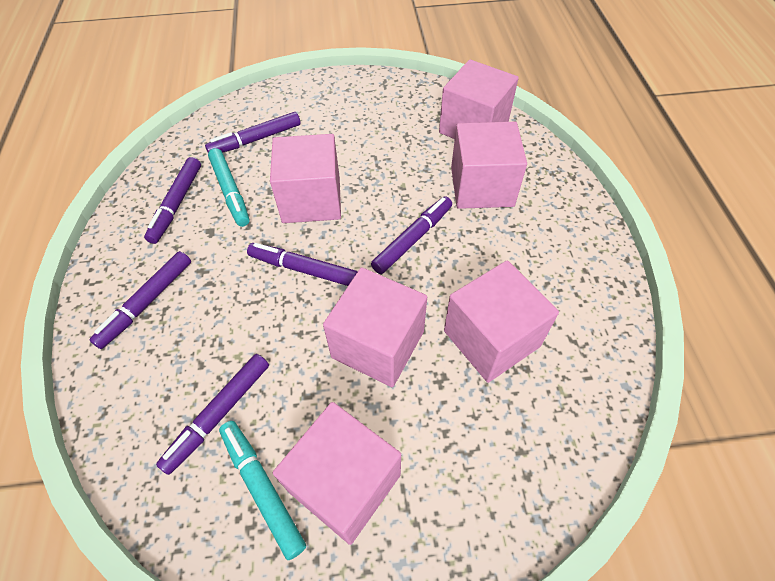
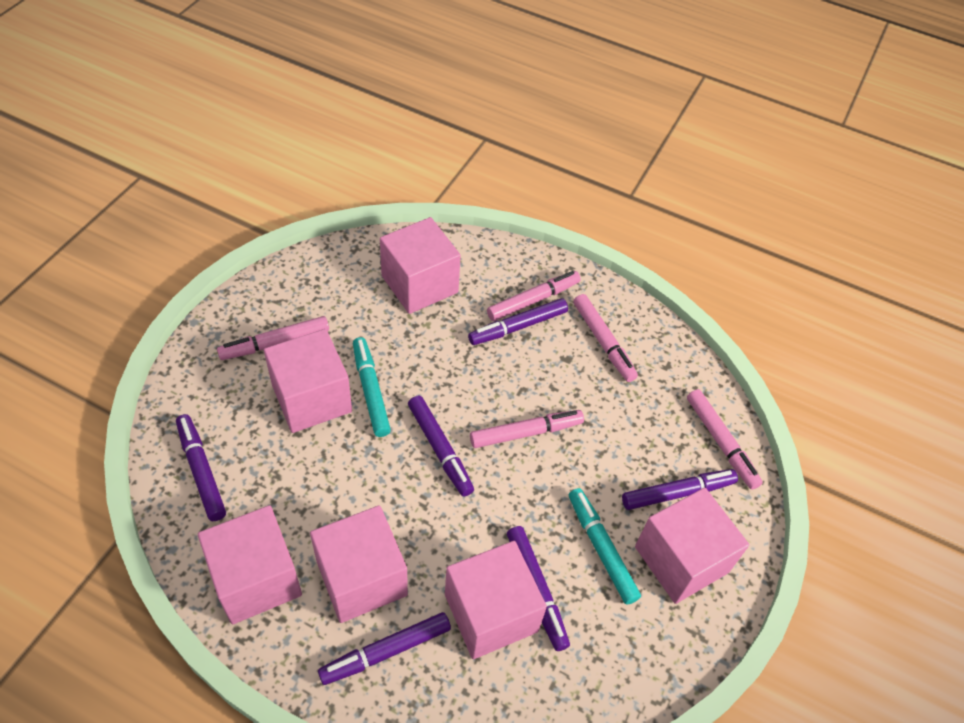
pink marker: none = 0 -> [217,316,329,360] [470,410,584,448] [487,271,581,321] [573,294,638,382] [687,389,763,490] = 5

